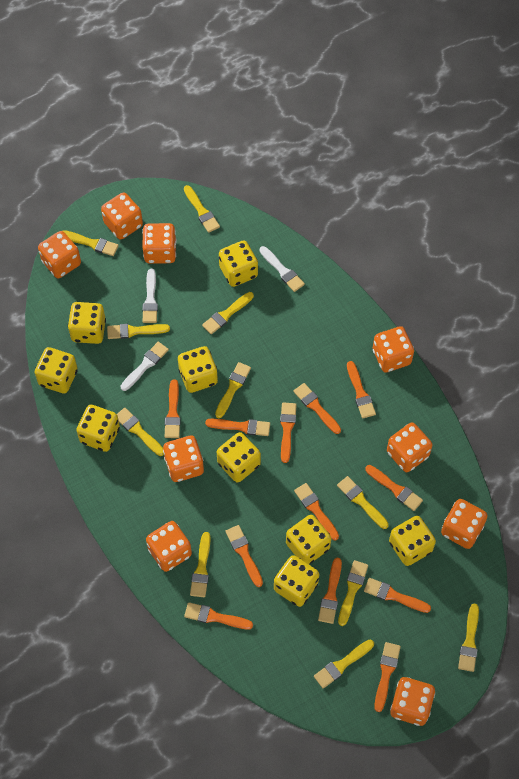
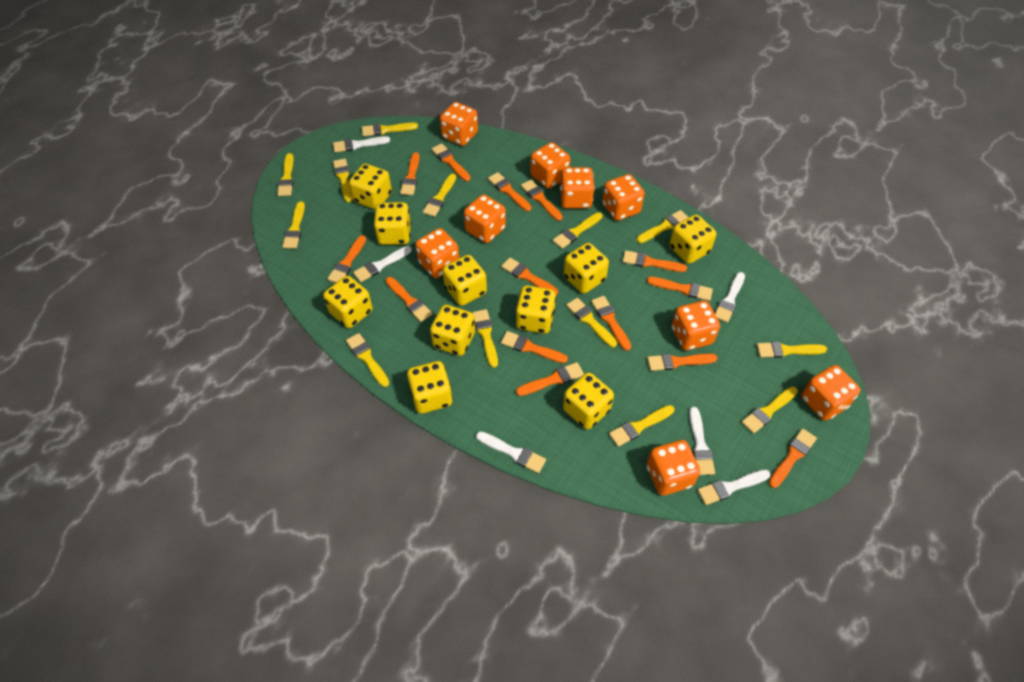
orange brush: [165,379,181,438] [184,602,253,629] [205,419,270,436] [225,525,263,587] [280,402,297,463] [293,383,341,434] [294,483,339,540] [318,558,342,624] [347,361,376,418] [364,578,431,613] [365,465,423,511] [374,642,401,712] = 12 -> [327,235,366,283] [386,277,432,322] [400,152,420,195] [431,143,471,181] [488,172,532,211] [501,258,558,295] [501,331,568,363] [516,362,584,396] [521,180,563,221] [591,296,631,351] [623,250,687,272] [647,277,713,301] [647,354,717,371] [769,428,817,488] = 14
white brush: [121,342,169,391] [142,269,158,323] [260,246,305,292] = 3 -> [333,136,390,153] [353,246,412,282] [476,431,546,473] [689,407,715,475] [698,470,771,505] [715,272,745,323] = 6
yellow brush: [63,230,119,256] [107,324,170,339] [117,408,164,456] [184,185,220,233] [190,532,211,597] [202,292,254,334] [215,362,251,418] [314,639,374,688] [337,476,389,529] [338,560,368,626] [458,603,479,672] = 11 -> [277,153,294,196] [282,201,305,249] [333,159,352,202] [346,333,389,387] [362,123,418,136] [423,174,456,217] [473,309,498,368] [553,212,603,249] [566,298,617,347] [609,405,674,447] [637,210,689,243] [742,386,798,434] [757,342,827,358] = 13
yellow dice: [35,347,78,393] [68,302,106,344] [76,405,120,452] [178,346,218,393] [217,432,261,483] [219,240,258,287] [274,555,319,607] [286,515,331,564] [389,516,436,566] = 9 -> [323,276,373,328] [349,164,392,209] [374,202,411,245] [407,361,453,414] [430,305,475,356] [442,255,487,306] [516,285,556,334] [563,372,614,429] [564,243,609,294] [669,215,716,264] = 10

